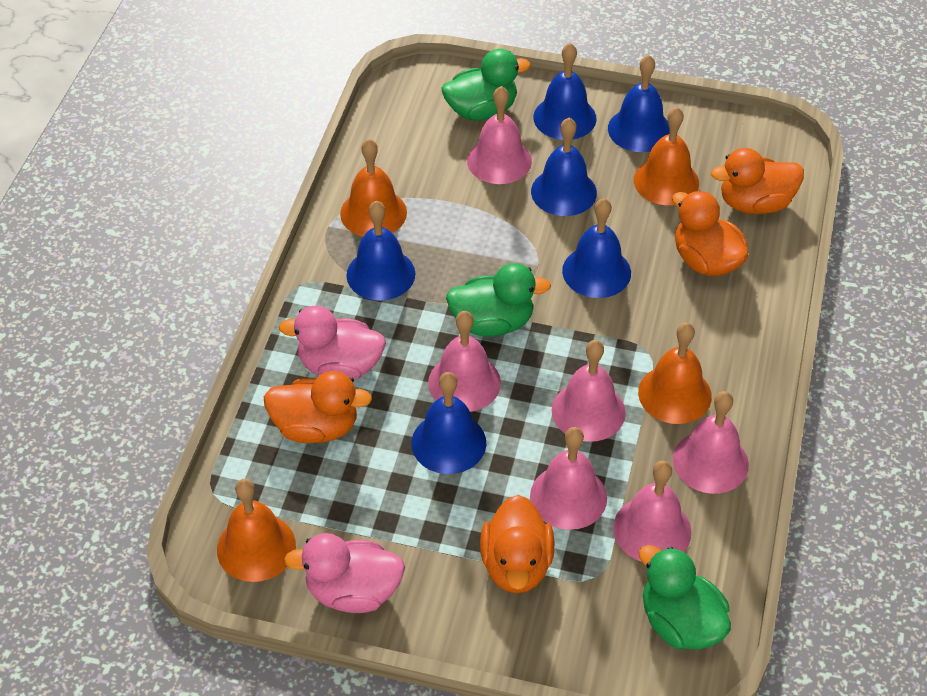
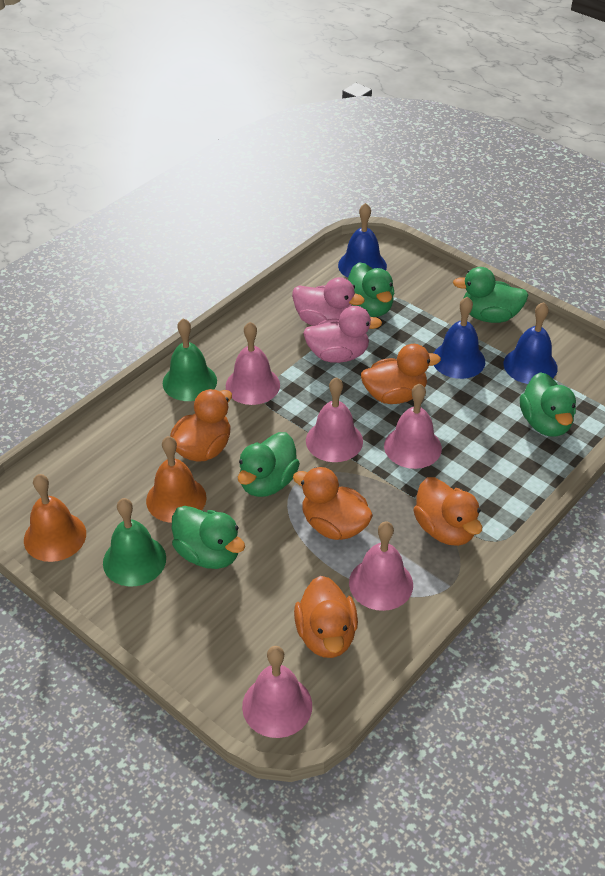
blue bell: [346,201,416,301] [411,372,486,474] [531,118,597,216] [533,43,597,140] [562,198,631,298] [608,55,670,152] = 6 -> [338,203,387,278] [434,296,485,379] [504,302,558,384] = 3
green bell: none = 0 -> [103,498,166,587] [163,318,217,401] = 2
green duck: [442,49,531,120] [446,263,551,337] [639,545,731,649] = 3 -> [172,506,245,569] [238,432,300,497] [348,263,394,317] [453,267,528,323] [520,372,576,437] = 5
orange bell: [217,479,296,582] [340,139,407,237] [634,107,699,205] [638,322,712,424] = 4 -> [24,474,86,562] [146,436,207,523] = 2
orange duck: [263,371,372,444] [480,495,555,594] [672,191,748,276] [711,148,804,214] = 4 -> [170,389,232,462] [293,467,373,540] [294,576,358,658] [361,344,441,404] [413,477,482,546] = 5
pink bell: [428,311,501,412] [467,86,532,184] [530,427,607,530] [552,340,626,442] [613,461,692,562] [673,391,749,494] = 6 -> [226,322,280,405] [242,646,312,738] [306,377,363,462] [349,522,413,611] [384,383,442,469] = 5

